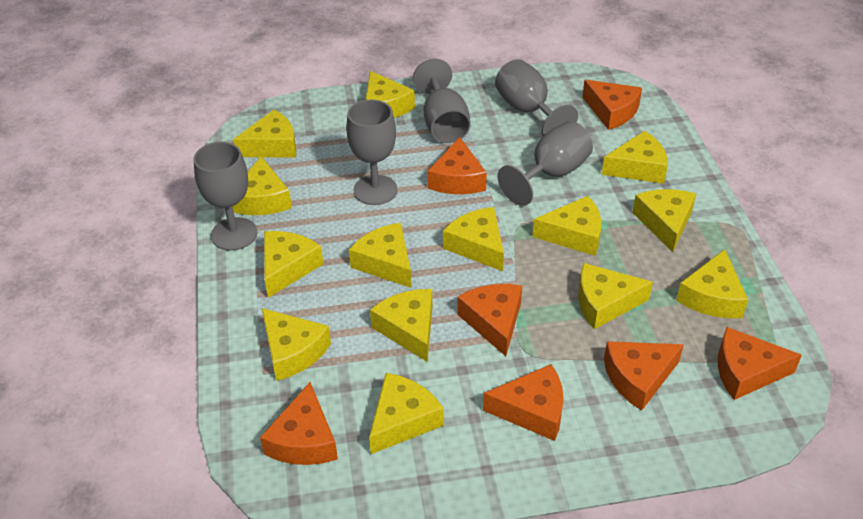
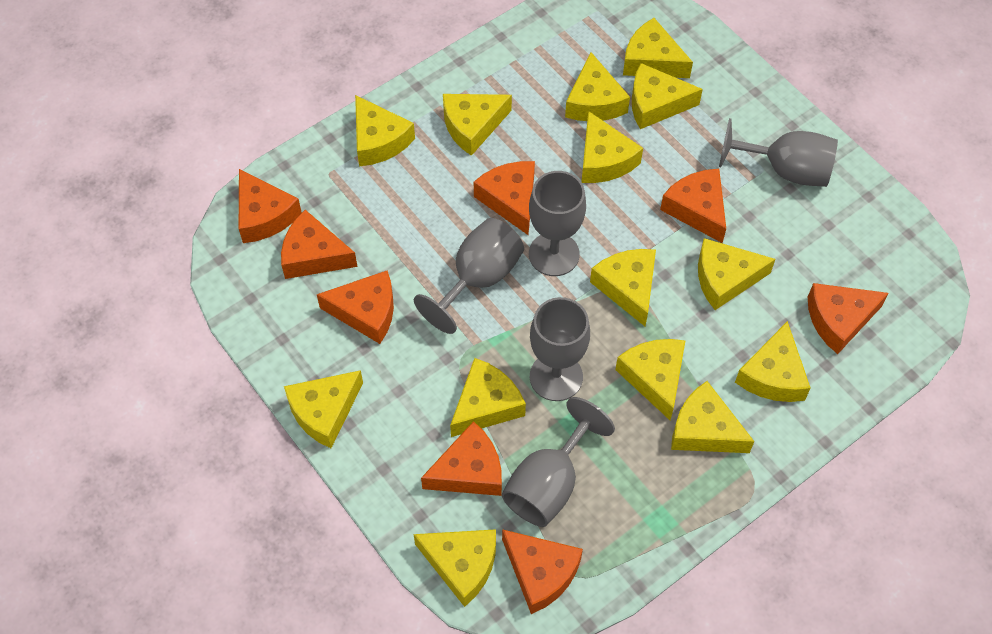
orange cheese: [260,382,338,465] [428,137,487,194] [457,284,522,356] [483,364,564,441] [582,80,642,130] [604,341,684,411] [718,327,802,400] = 7 -> [239,169,302,243] [281,210,357,279] [317,270,394,344] [421,421,502,496] [474,161,535,235] [502,529,583,614] [660,169,726,243] [808,283,889,354] = 8

